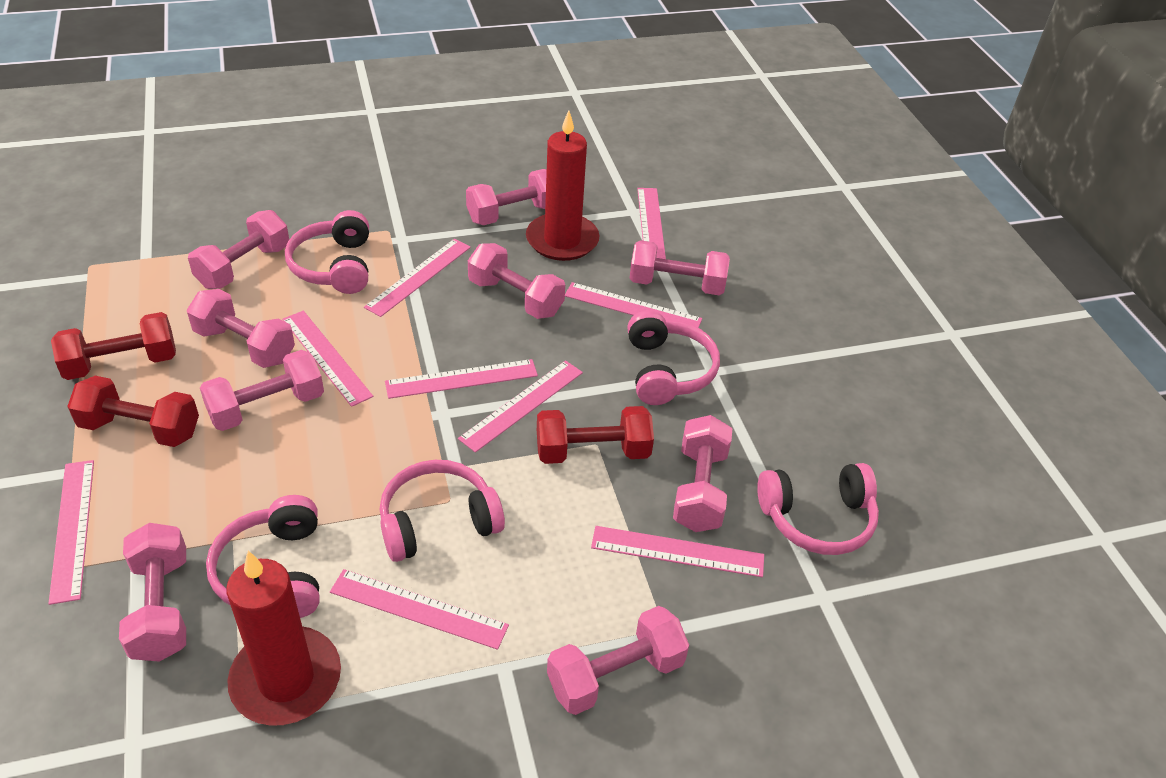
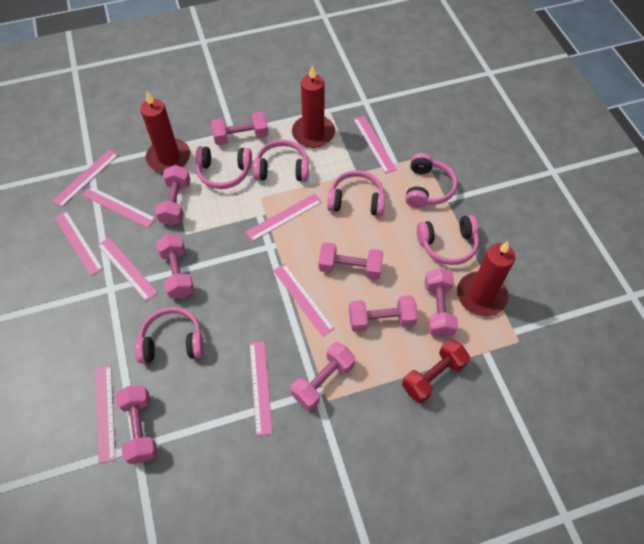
pink dumbbell: [119,523,186,662] [187,289,295,368] [188,210,289,289] [200,350,324,431] [466,169,547,225] [468,243,565,319] [547,606,689,715] [629,240,730,295] [673,415,732,532] = 9 -> [116,385,158,464] [155,165,190,226] [156,234,194,299] [211,111,269,145] [290,342,355,410] [319,242,383,280] [349,295,418,332] [425,268,458,338] = 8
pink headphones: [206,495,320,618] [285,210,369,294] [380,460,505,562] [627,310,720,405] [757,463,879,555] = 5 -> [135,307,204,364] [195,146,252,189] [253,140,309,181] [327,170,385,216] [405,153,457,208] [417,215,479,265] = 6
red candle: [226,551,341,726] [526,110,600,261] = 2 -> [140,91,190,173] [292,65,335,148] [457,241,515,316] = 3
red dumbbell: [51,312,176,380] [67,376,199,447] [537,406,654,464] = 3 -> [402,339,470,403] = 1

